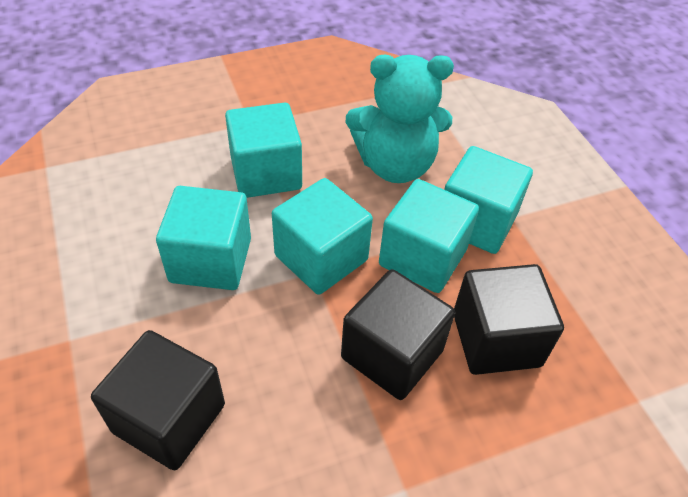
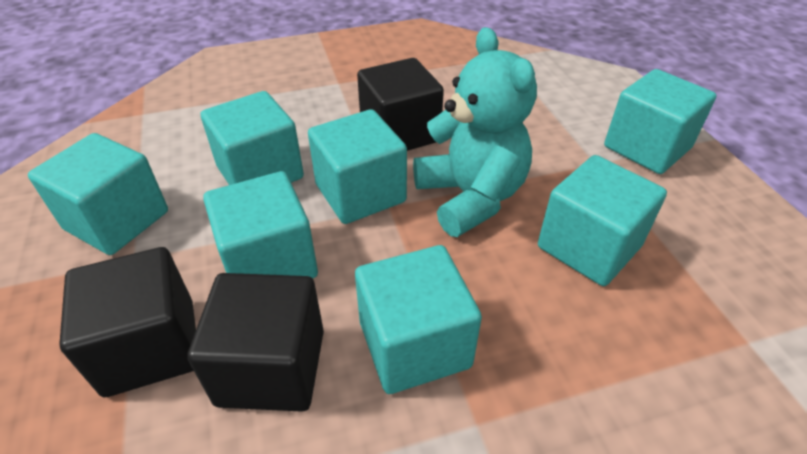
turquoise cube: [156,186,251,290] [225,103,302,198] [272,178,373,295] [379,179,479,293] [444,146,533,254] = 5 -> [28,133,168,255] [201,91,304,185] [203,171,318,278] [308,109,407,224] [355,245,482,394] [538,155,667,286] [604,69,717,174] = 7

